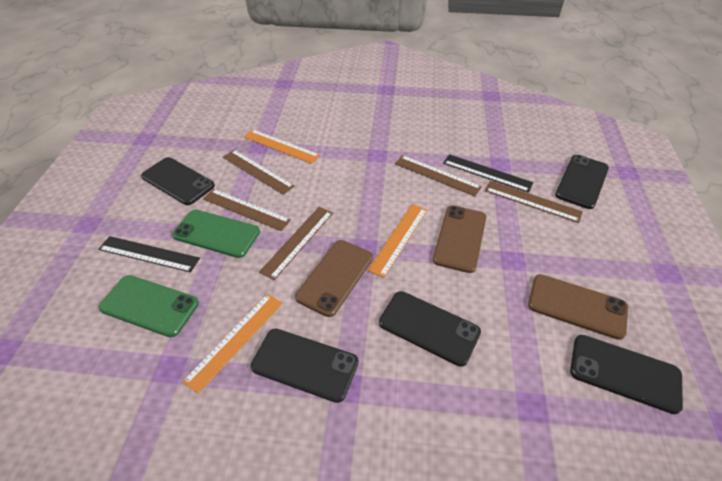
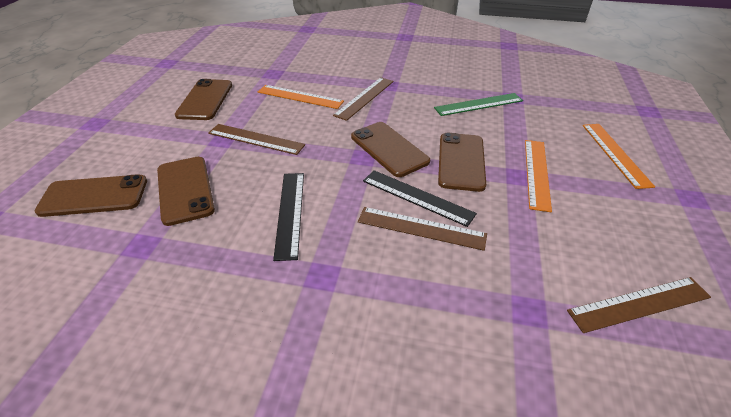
black phone: [141,157,215,205] [251,328,358,403] [379,291,481,367] [555,155,609,209] [570,335,683,414] = 5 -> none = 0
brown phone: [295,240,373,317] [433,206,486,273] [528,274,628,340] = 3 -> [35,174,147,217] [157,157,215,226] [175,79,232,120] [351,122,430,177] [438,133,486,192] = 5
brown ruler: [203,189,291,231] [223,150,295,195] [259,207,333,280] [395,155,482,196] [485,181,583,223] = 5 -> [208,124,305,155] [333,77,394,121] [358,207,487,251] [567,277,711,333] = 4
green phone: [98,275,199,337] [172,210,260,258] = 2 -> none = 0
green ruler: none = 0 -> [434,93,523,116] = 1

